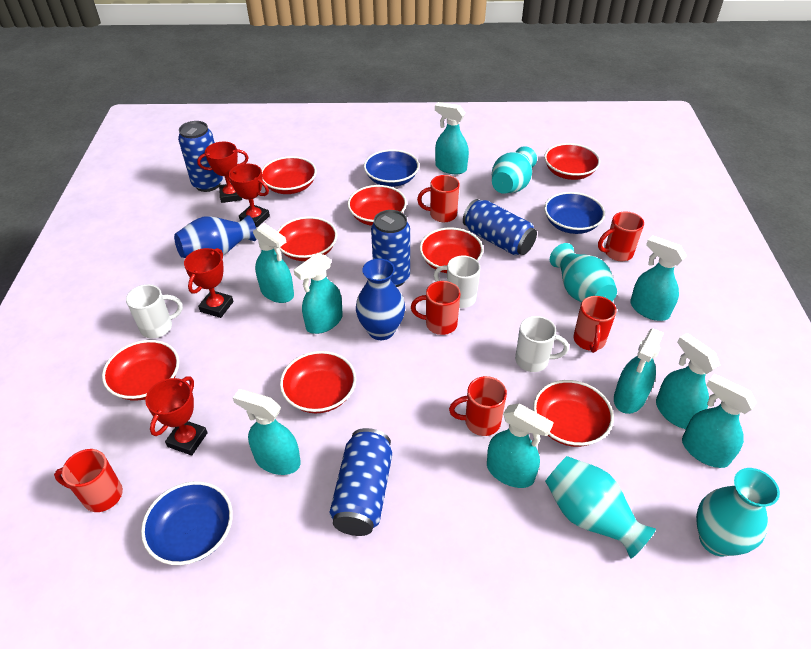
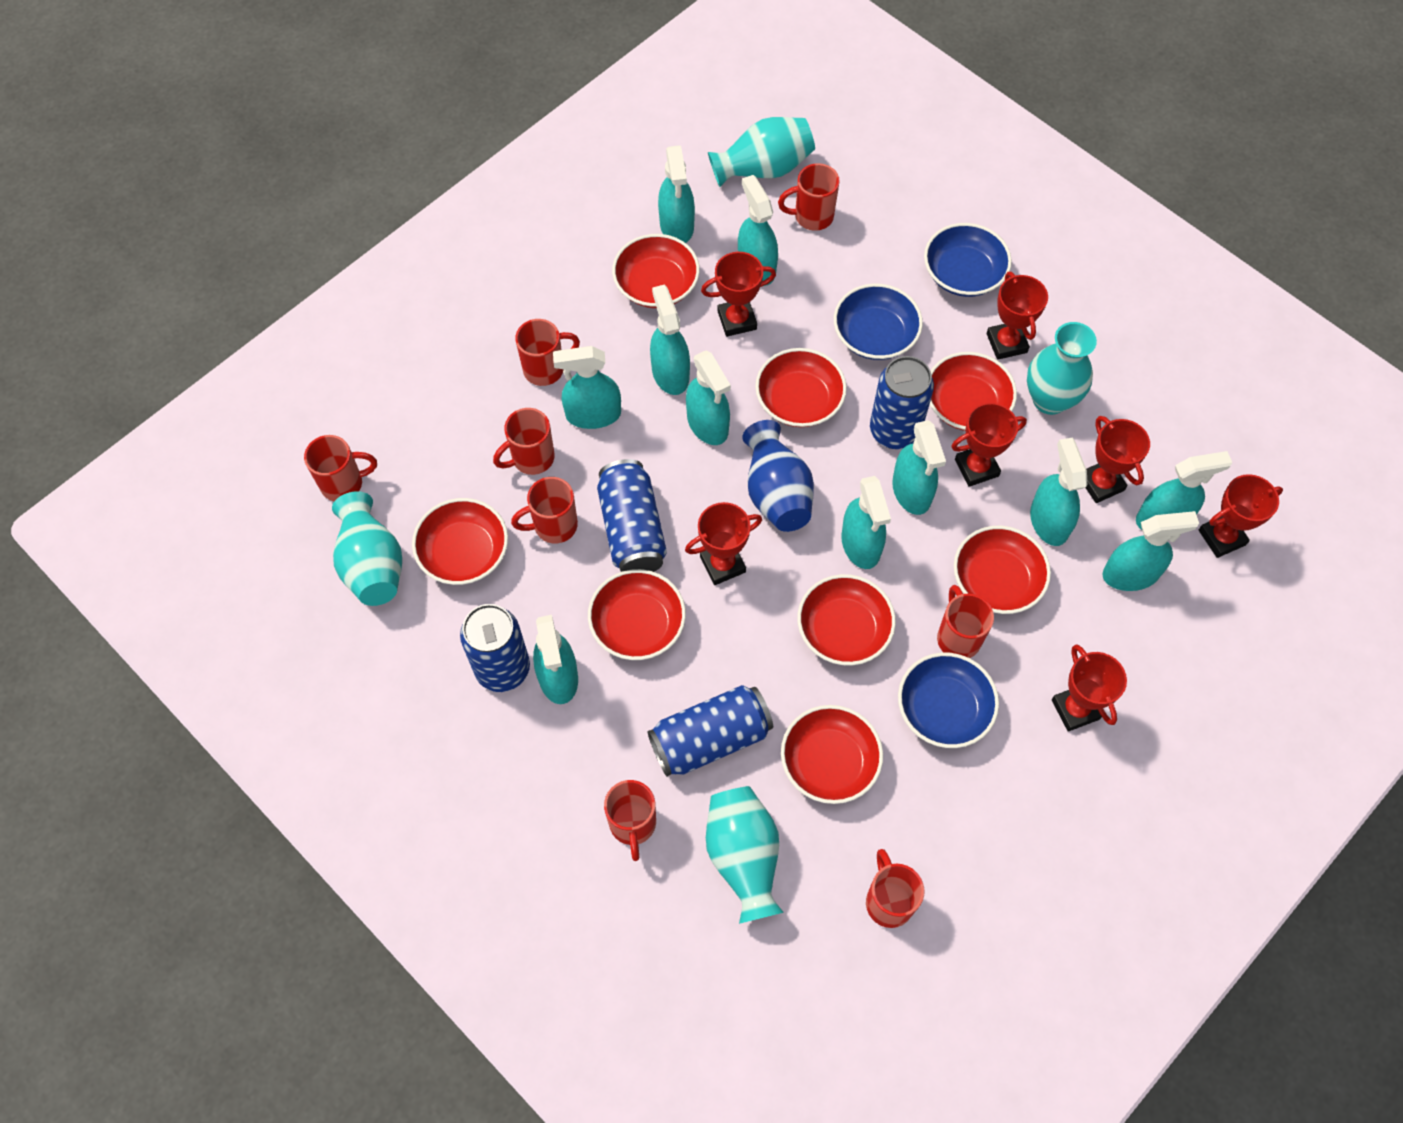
blue vase: [174,215,256,258] [356,259,405,340] = 2 -> [742,420,814,532] = 1
red mug: [54,449,123,512] [411,281,461,335] [417,175,460,222] [449,376,507,436] [573,296,617,353] [598,212,644,261] = 6 -> [304,435,377,501] [493,408,555,475] [511,477,578,543] [515,319,580,386] [604,780,656,861] [778,163,840,231] [866,849,924,928] [937,585,994,658] = 8
red trophy: [145,376,208,456] [184,248,234,318] [197,141,249,203] [226,164,270,228] = 4 -> [685,502,762,585] [701,252,776,337] [951,403,1027,487] [987,272,1048,360] [1052,644,1127,731] [1085,416,1150,503] [1199,474,1283,558] = 7
turquoise spray bottle: [233,389,301,475] [253,223,294,303] [294,253,343,334] [435,102,469,174] [487,403,554,488] [614,328,664,414] [630,235,687,321] [656,333,720,429] [682,373,757,468] = 9 -> [533,615,578,704] [553,346,621,429] [650,285,690,395] [658,145,695,243] [686,350,731,445] [738,175,778,286] [841,476,891,569] [892,420,946,515] [1030,438,1087,546] [1102,511,1199,591] [1136,451,1232,530] = 11
white mug: [126,284,183,338] [434,256,480,308] [515,316,569,372] = 3 -> none = 0

